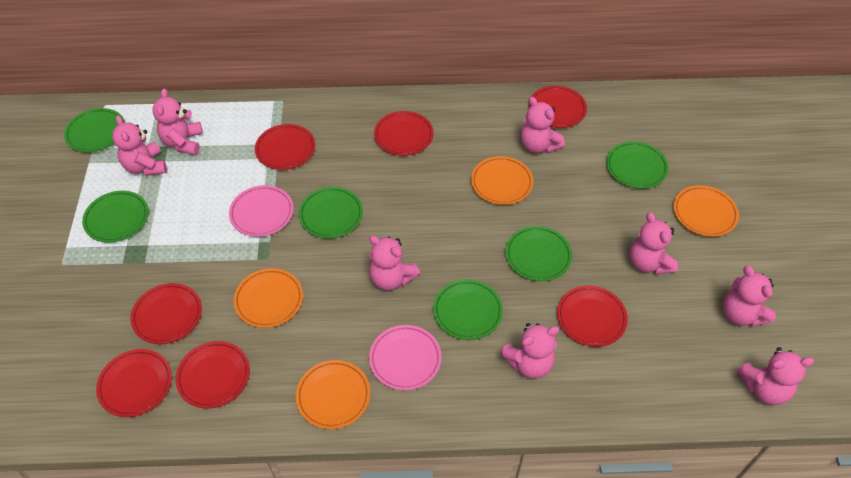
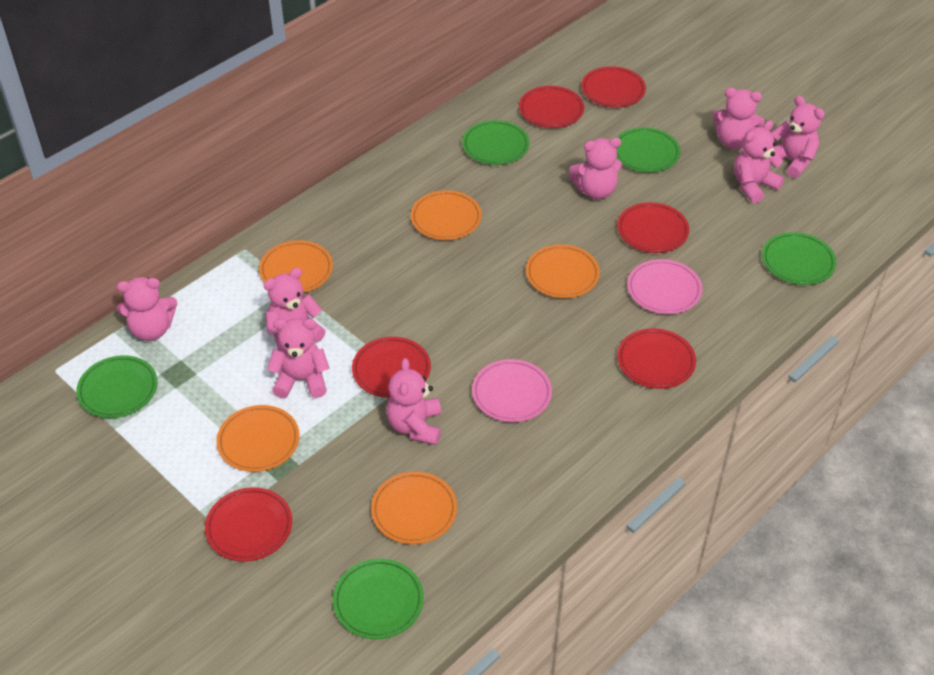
green plate: [64,108,125,153] [82,191,148,243] [299,187,363,238] [433,279,503,340] [505,226,572,281] [606,141,669,189] = 6 -> [76,355,158,418] [333,559,424,639] [462,120,529,165] [616,127,681,173] [762,232,836,285] = 5
orange plate: [233,268,303,328] [296,360,370,429] [471,156,534,205] [674,185,739,237] = 4 -> [217,405,300,472] [259,240,333,293] [371,472,457,544] [411,190,482,240] [526,244,600,298] = 5
red plate: [96,349,172,417] [131,283,202,344] [175,341,250,409] [255,124,316,170] [374,111,434,156] [529,86,587,128] [557,286,628,347] = 7 -> [205,487,292,561] [352,337,431,398] [519,86,584,128] [581,66,646,108] [617,202,689,253] [617,328,696,389] = 6

